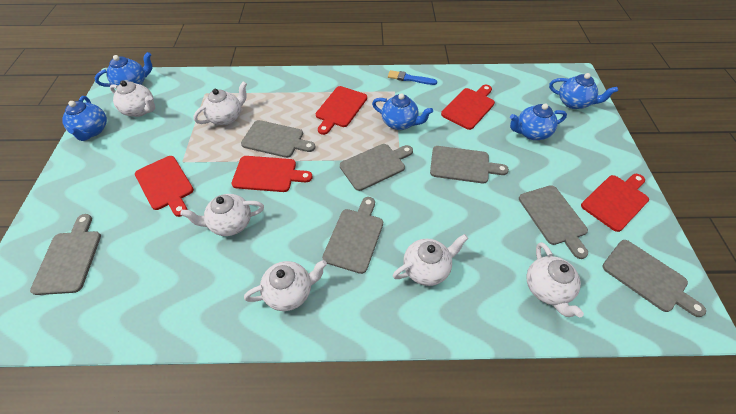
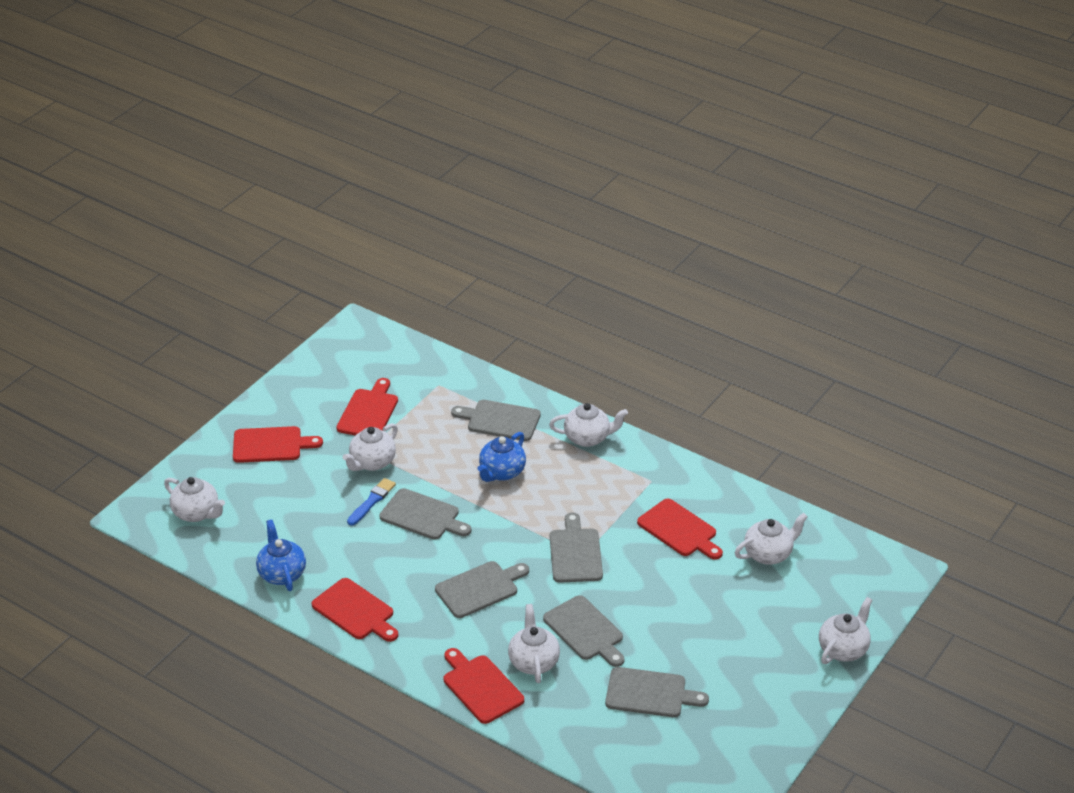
blue teapot: [62,96,107,141] [95,52,152,87] [372,93,433,130] [510,104,567,140] [549,73,618,109] = 5 -> [256,520,306,591] [478,432,526,482] = 2
grey cutting board: [30,214,101,295] [241,120,315,158] [322,197,383,274] [340,144,413,191] [430,146,509,183] [519,185,588,259] [602,240,706,317] = 7 -> [379,488,471,540] [435,561,529,618] [451,400,541,441] [543,595,624,667] [550,512,603,583] [605,667,709,717] = 6

